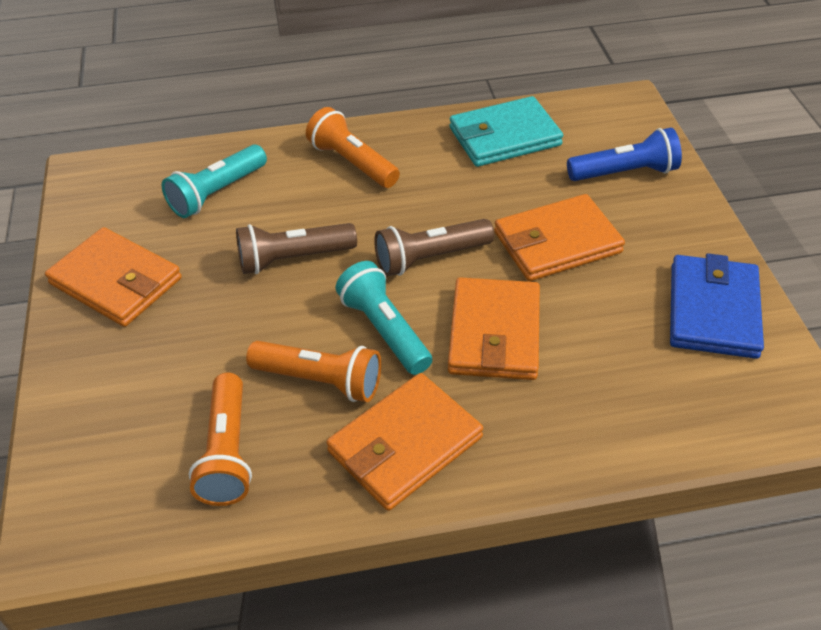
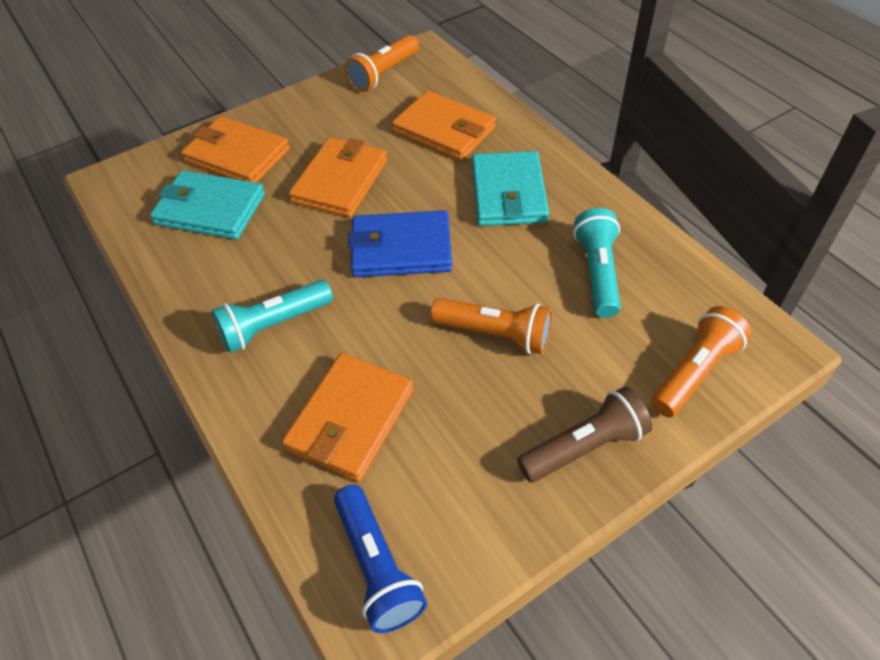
brown flashlight: [236,223,357,274] [374,219,494,276] = 2 -> [517,386,652,483] = 1
turquoise wallet: [450,96,563,167] = 1 -> [150,171,265,240] [472,151,549,226] = 2

